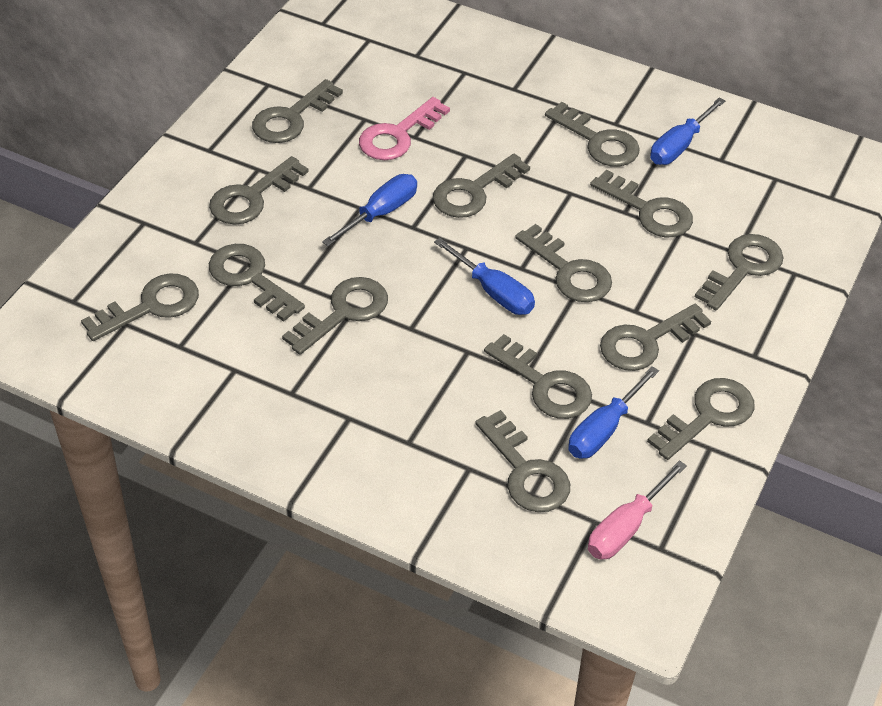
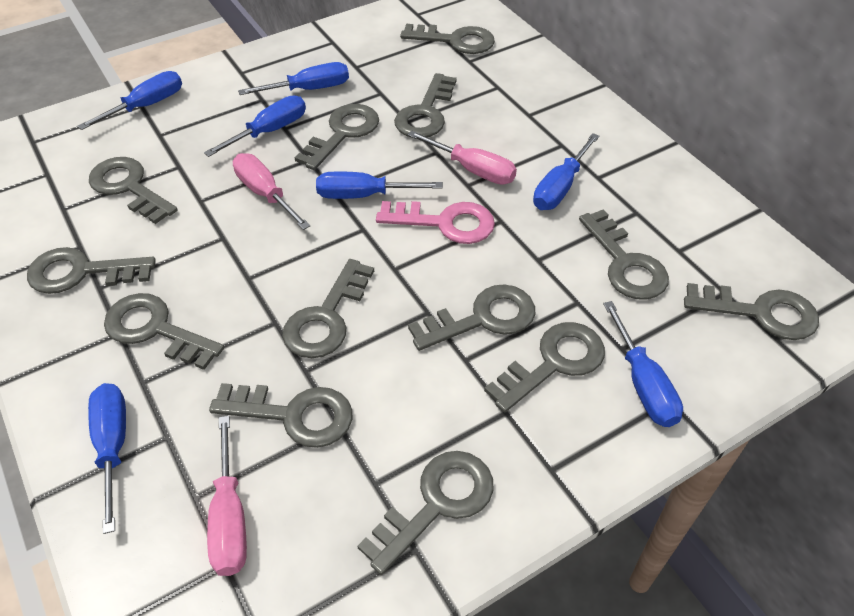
blue screwdriver: [322,174,417,246] [434,238,535,315] [568,366,659,459] [650,97,725,165] = 4 -> [78,71,182,130] [88,383,126,534] [204,95,306,157] [238,62,349,95] [316,171,443,199] [533,133,599,210] [603,301,683,427] = 7
grey key: [81,274,199,341] [209,156,309,225] [209,244,305,322] [252,79,343,143] [282,277,388,355] [433,154,530,218] [475,410,570,512] [484,334,592,419] [515,224,612,302] [545,102,640,166] [590,170,693,238] [600,304,711,371] [647,378,755,460] [695,234,784,310] = 14 -> [27,247,156,294] [89,157,178,224] [104,293,224,370] [209,383,352,448] [282,259,374,358] [295,104,379,170] [358,451,493,575] [394,73,457,137] [400,24,495,54] [408,284,535,351] [484,322,605,413] [579,209,669,300] [684,283,819,340] = 13
pink screwdriver: [588,460,687,559] = 1 -> [207,416,247,576] [233,153,311,230] [408,131,517,185] = 3

